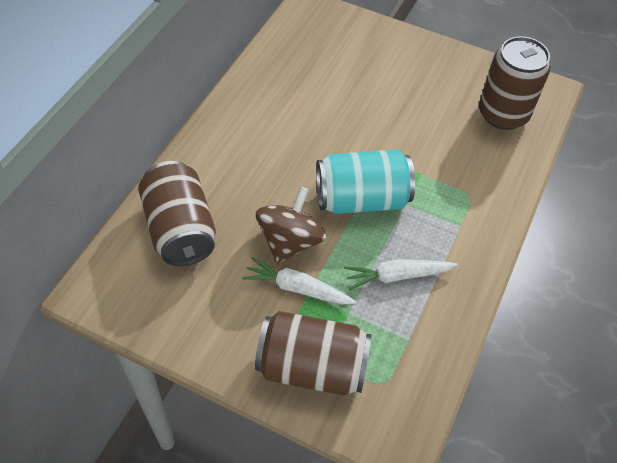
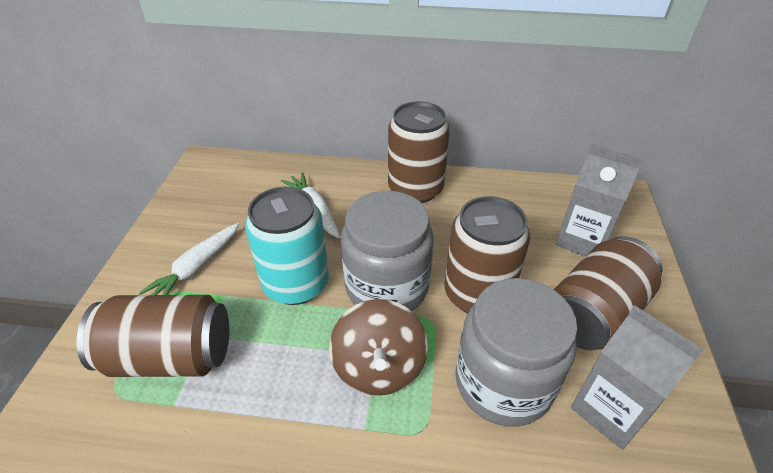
brown can: [138,161,216,266] [255,311,371,396] [479,36,551,130] = 3 -> [76,295,229,377] [388,101,450,203] [444,196,530,313] [554,236,663,351] = 4
grey carton: none = 0 -> [556,144,643,256] [571,305,704,450] = 2
grey jar: none = 0 -> [341,191,434,311] [455,278,578,427] = 2

